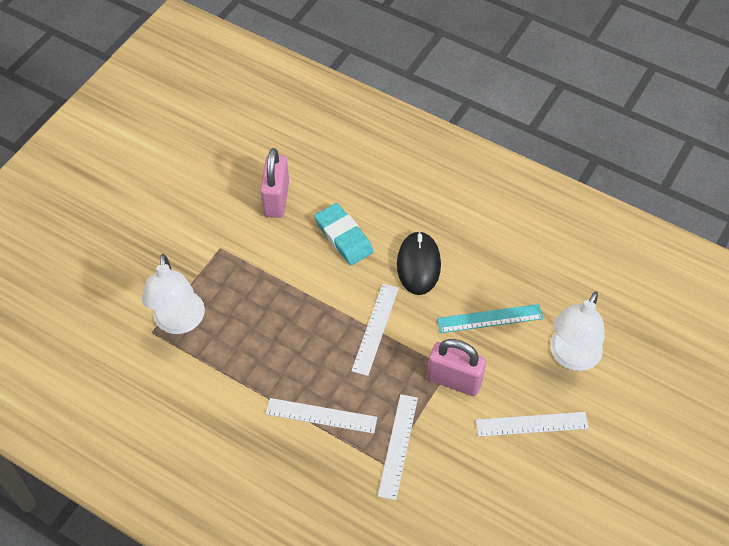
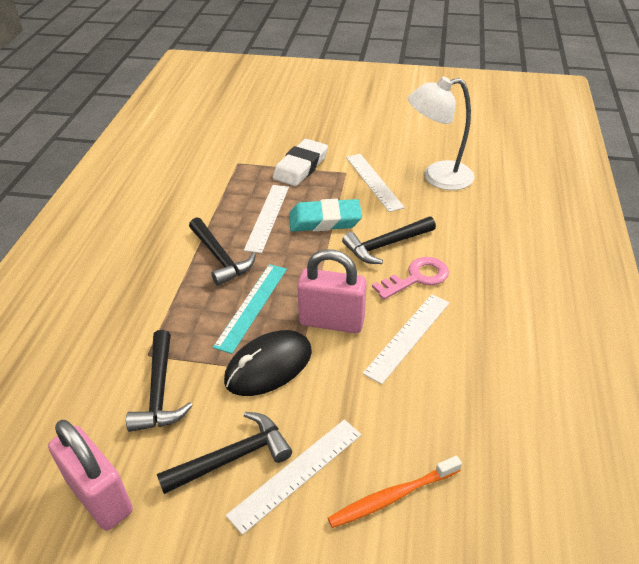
black hammer: none = 0 -> [126,330,193,432] [157,412,292,494] [189,217,256,286] [342,217,436,264] = 4
orange toothbrush: none = 0 -> [328,456,462,528] = 1
pink key: none = 0 -> [372,257,449,300] = 1
white eraser: none = 0 -> [273,139,328,186] = 1
white lamp: [142,254,205,334] [550,291,605,371] = 2 -> [408,77,474,190] = 1

